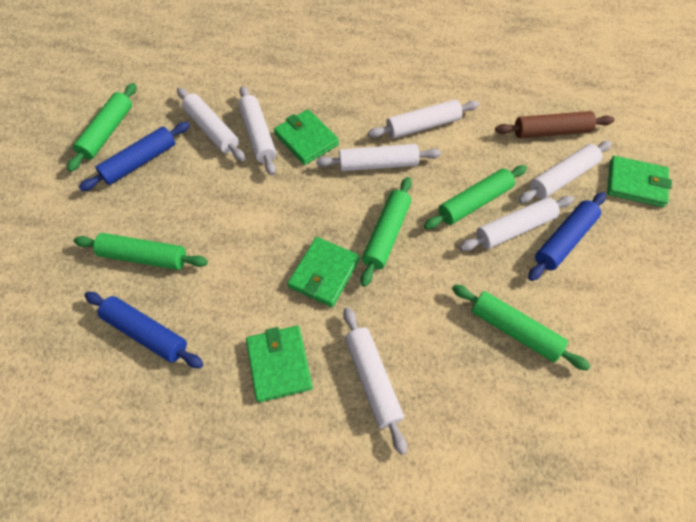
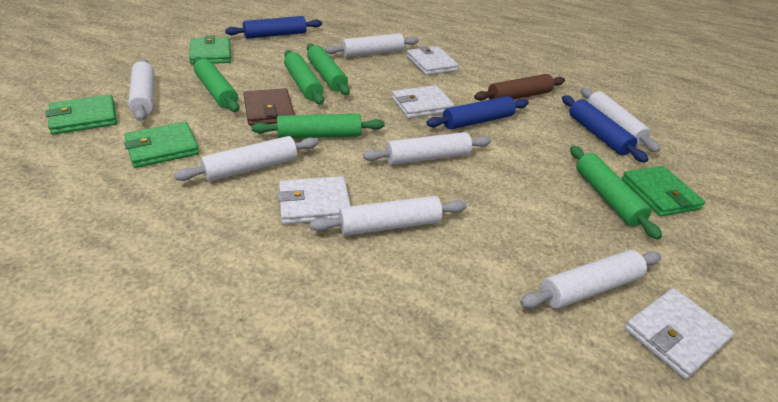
brown wallet: none = 0 -> [243,88,295,126] = 1
white wallet: none = 0 -> [277,176,351,224] [392,85,455,118] [407,46,459,75] [624,288,735,379] = 4

